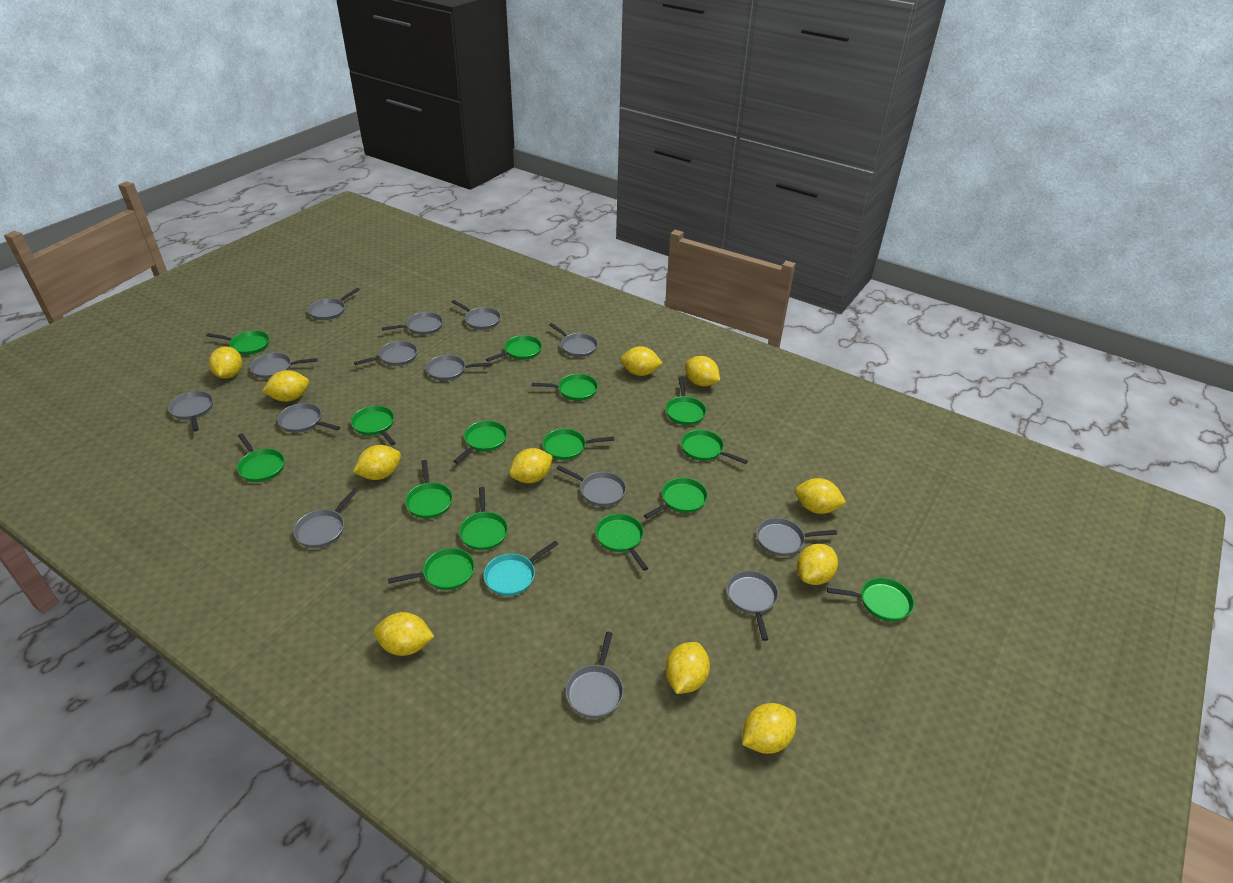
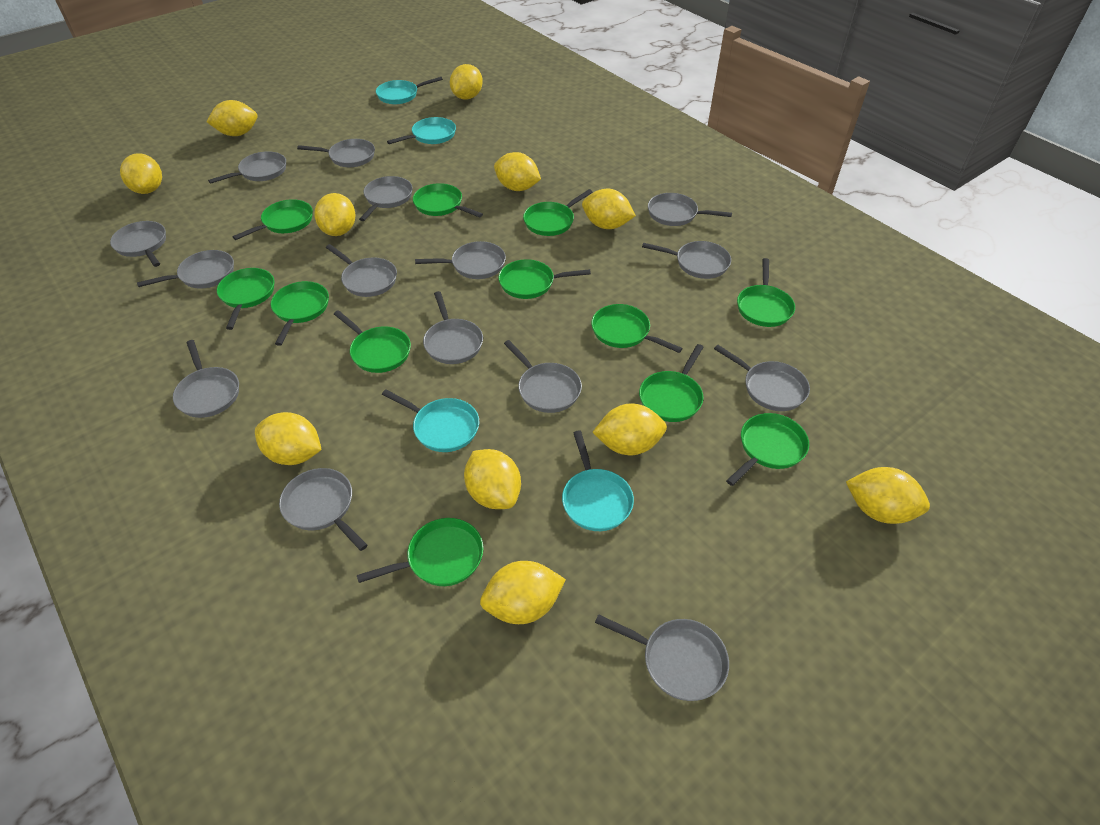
green pan: [206,330,269,355] [237,433,285,482] [351,406,395,445] [388,548,475,590] [405,460,453,519] [454,421,507,463] [459,487,508,550] [486,335,542,362] [532,374,598,401] [542,429,615,460] [595,514,648,571] [644,478,708,519] [666,378,706,425] [681,430,748,464] [827,577,914,621] = 15 -> [217,268,274,330] [232,199,313,240] [271,281,329,346] [334,310,411,373] [357,518,483,586] [413,183,483,218] [498,259,591,299] [523,189,593,236] [592,304,683,353] [639,344,704,422] [726,413,809,486] [737,258,795,327] = 12
grey pan: [168,391,213,431] [250,353,318,379] [277,403,340,433] [293,488,358,548] [308,288,360,320] [354,341,418,366] [382,312,443,335] [426,355,491,381] [452,300,501,330] [549,323,598,357] [556,466,626,507] [566,632,624,718] [727,570,779,641] [756,518,837,556] = 14 -> [110,221,166,267] [137,250,234,289] [173,340,239,418] [208,151,286,184] [279,468,368,551] [297,139,375,167] [326,244,397,297] [359,176,413,221] [415,241,506,279] [423,291,483,364] [504,340,582,413] [595,614,729,701] [642,241,731,279] [648,193,732,226] [714,345,810,411] = 15
turquoise pan: [484,541,558,596] = 1 -> [376,77,443,104] [382,389,479,452] [387,117,456,144] [562,430,634,531] = 4

